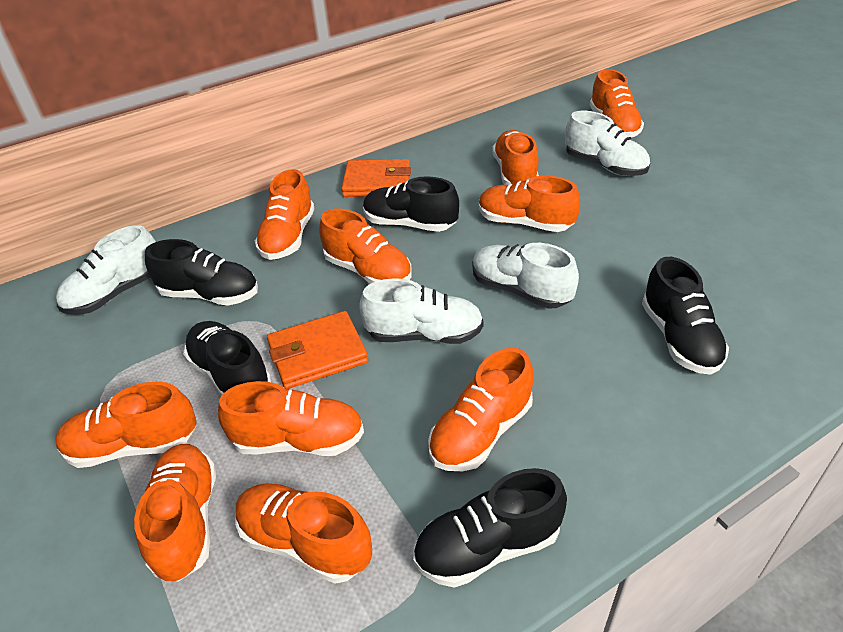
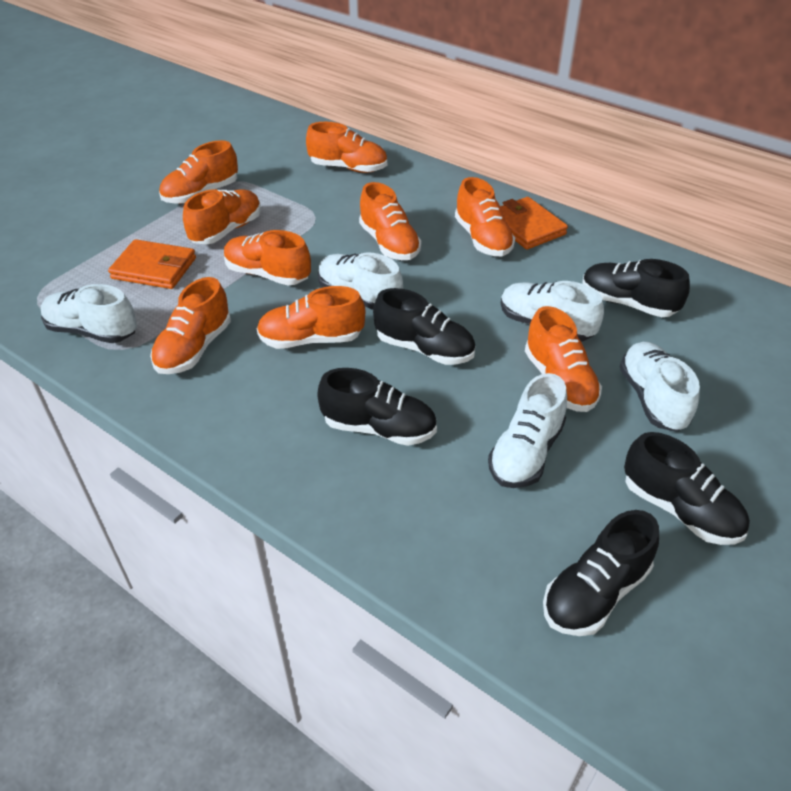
orange shoe: [55,382,197,468] [134,444,216,582] [218,381,364,456] [235,483,372,584] [255,169,315,260] [319,209,412,284] [428,348,533,471] [479,176,580,232] [492,130,539,185] [589,69,644,138] = 10 -> [150,277,231,374] [159,140,238,204] [183,189,261,244] [224,230,311,286] [257,286,365,349] [306,122,387,173] [359,182,421,260] [455,177,515,256] [525,306,602,412] = 9
white shoe: [56,225,156,315] [359,278,484,344] [473,243,579,309] [565,111,650,176] = 4 -> [41,284,137,343] [318,252,403,310] [488,373,567,488] [501,281,604,342] [619,342,700,432] = 5

